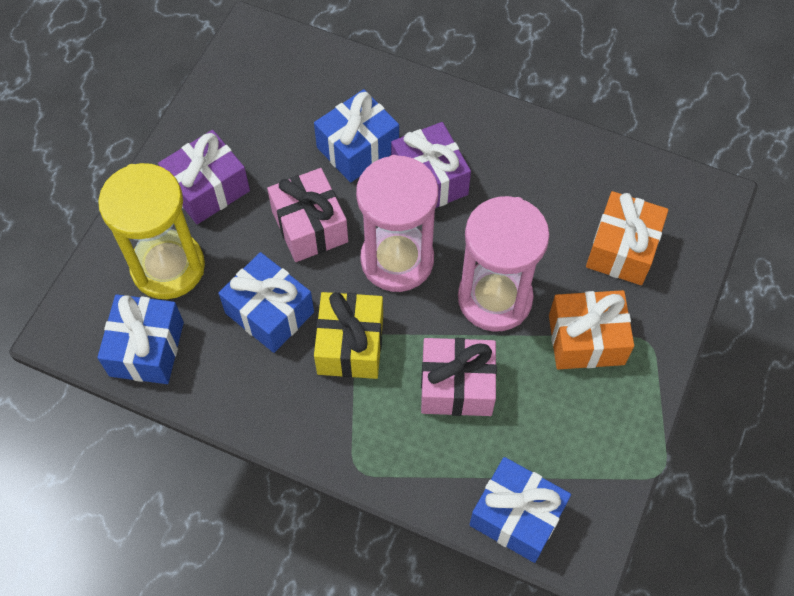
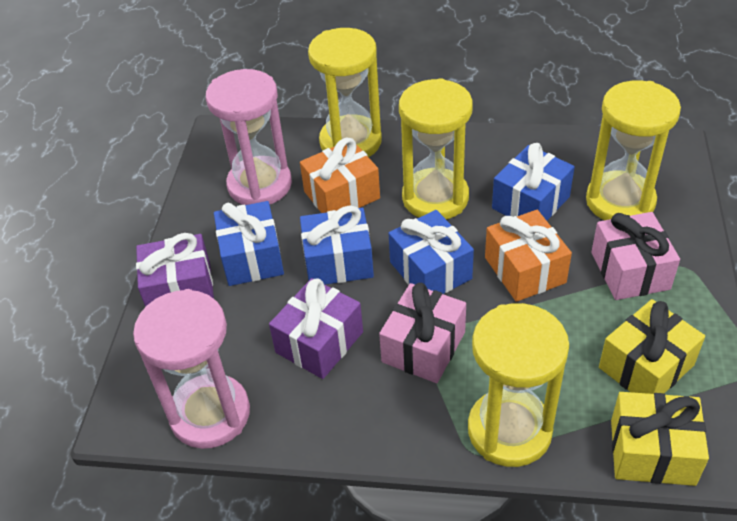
yellow gift: [314,292,383,379] = 1 -> [599,299,705,394] [611,392,709,486] = 2
yellow hourglass: [98,163,205,299] = 1 -> [308,28,382,157] [399,78,473,220] [468,303,569,467] [586,80,681,220] = 4

